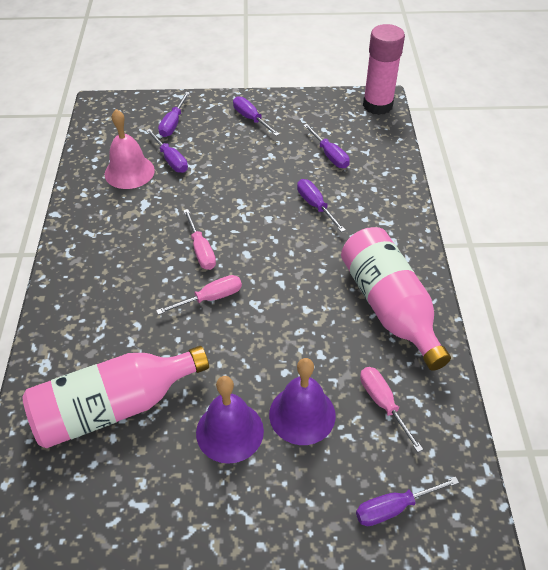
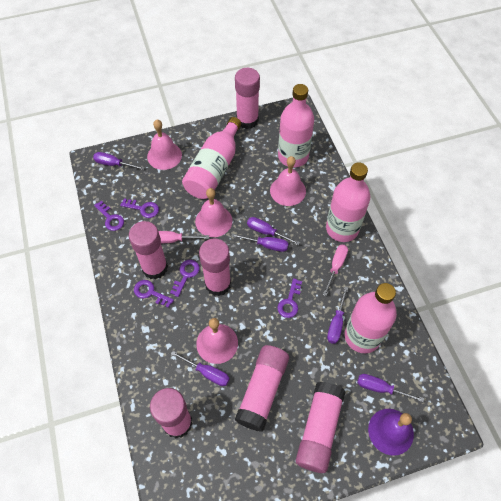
pink bell: [105,109,155,189] = 1 -> [147,120,182,170] [195,188,232,237] [196,318,238,364] [270,156,306,206] = 4
pink bottle: [22,346,209,448] [341,227,451,371] = 2 -> [182,117,241,199] [278,84,314,167] [326,162,370,242] [345,283,397,353] = 4
pink glue stick: [363,24,405,115] = 1 -> [129,221,168,280] [150,388,192,438] [199,238,231,296] [235,68,260,129] [235,345,289,432] [296,382,346,473] = 6
pink screwdriver: [156,275,242,315] [183,209,216,270] [360,367,423,452] = 3 -> [159,231,209,243] [323,245,348,296] = 2
purple bell: [196,376,264,464] [269,358,336,445] = 2 -> [368,409,414,455] = 1
purple key: none = 0 -> [94,201,124,231] [120,198,159,218] [134,280,174,308] [170,260,200,297] [277,278,302,318] = 5

